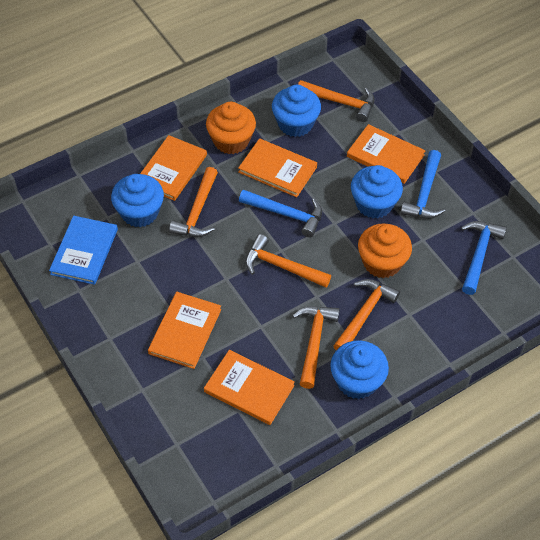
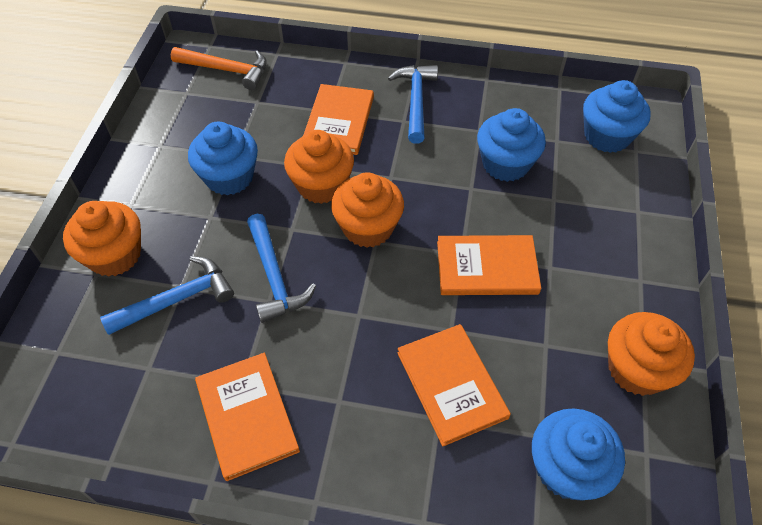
blue book: [49,216,118,285] = 1 -> none = 0
orange book: [140,135,207,201] [148,292,221,369] [204,350,295,425] [238,138,317,197] [347,124,425,184] = 5 -> [195,353,300,481] [303,84,374,155] [397,324,511,446] [437,235,541,295] = 4
orange cupcake: [206,102,256,154] [358,223,412,278] = 2 -> [63,201,141,277] [284,130,354,204] [331,172,404,248] [608,312,695,396] = 4
orange hammer: [169,167,218,237] [245,234,331,287] [292,306,340,389] [298,80,375,122] [334,279,400,350] = 5 -> [171,47,266,90] = 1

